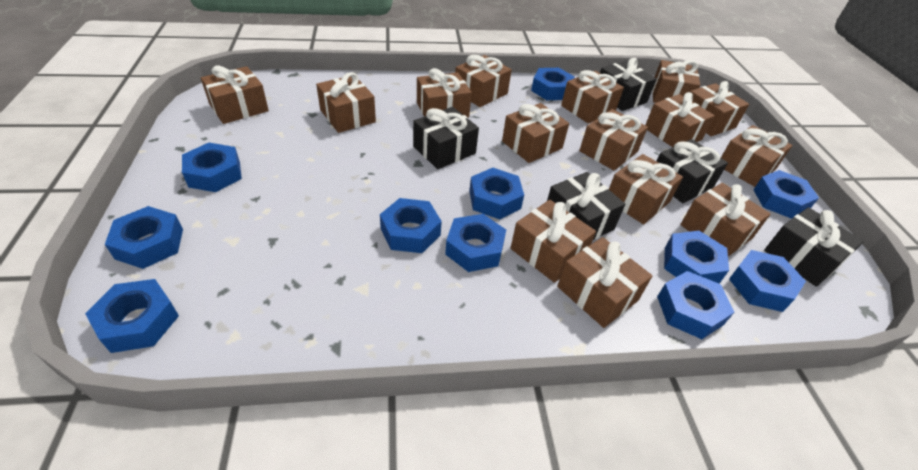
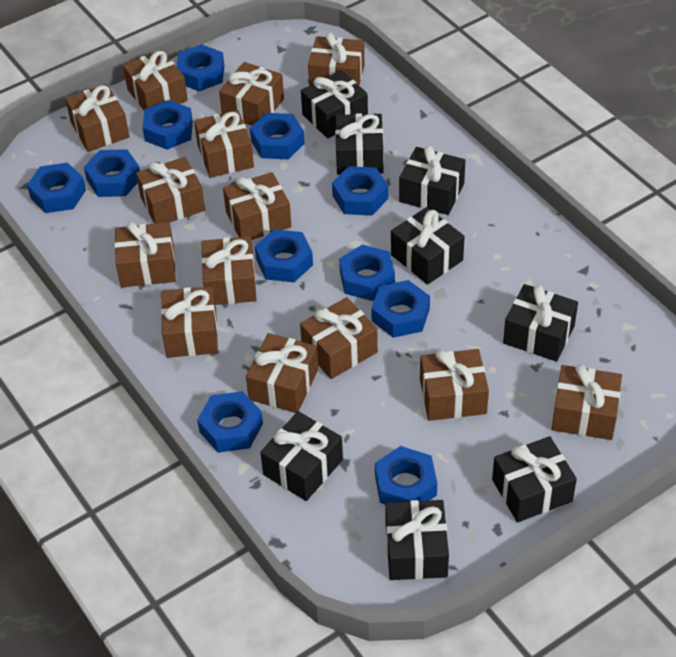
black gift: [413,107,479,169] [547,172,625,240] [600,58,656,111] [657,139,728,203] [764,207,864,287] = 5 -> [260,411,343,501] [301,70,368,138] [335,113,383,175] [385,500,449,580] [391,207,465,285] [399,146,465,215] [492,436,577,522] [503,284,578,362] = 8
brown gift: [201,65,269,124] [316,72,376,133] [417,68,472,118] [455,55,512,107] [502,103,569,163] [511,200,596,283] [557,237,652,328] [561,70,624,124] [579,109,648,171] [609,154,683,224] [645,92,715,147] [652,60,700,103] [680,183,770,256] [690,81,749,136] [721,125,792,187] = 15 -> [65,84,130,152] [115,222,176,287] [123,50,188,110] [136,157,205,224] [161,286,218,358] [194,110,254,178] [201,237,256,305] [219,62,284,126] [223,172,292,240] [246,333,318,413] [300,297,378,379] [308,33,365,86] [420,349,489,421] [552,364,622,440] = 14

